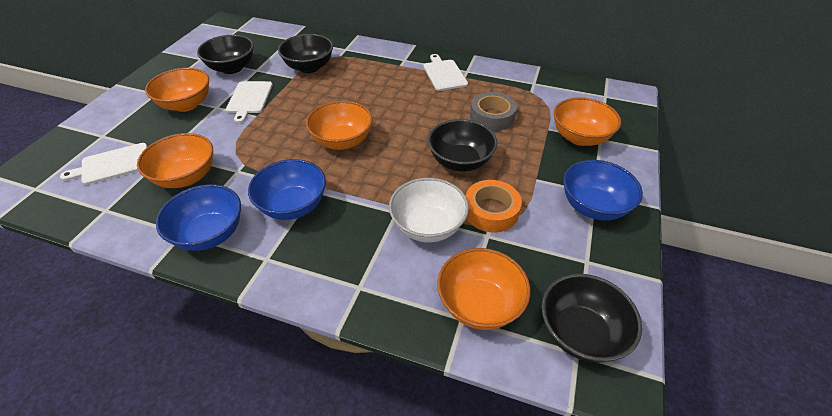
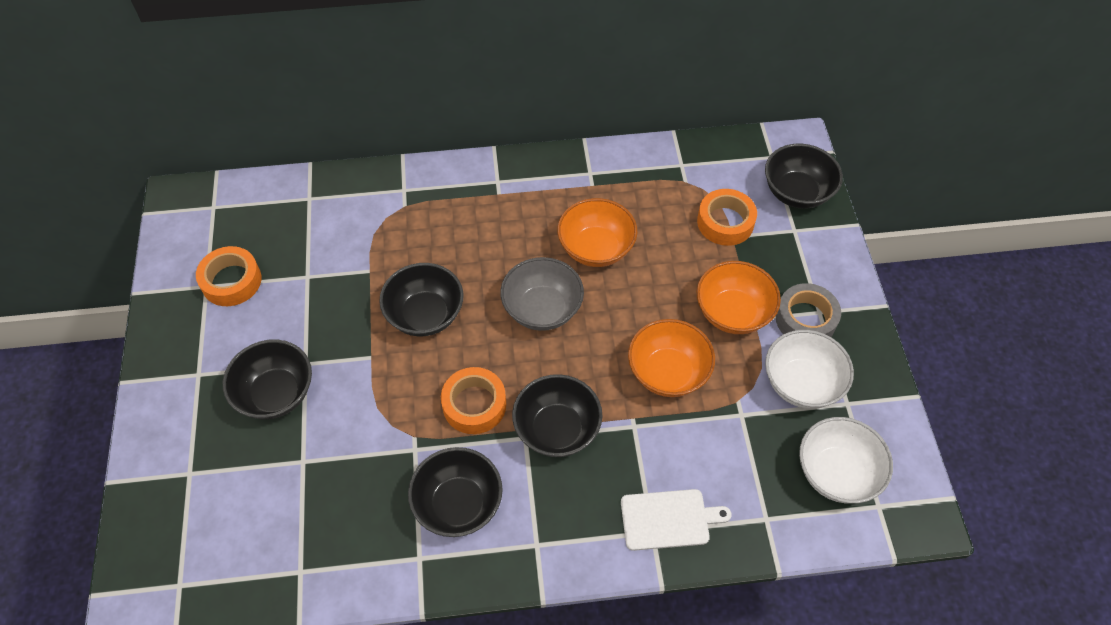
black bowl: [197,35,254,74] [278,34,333,73] [428,119,497,172] [541,274,642,363] = 4 -> [223,340,312,419] [379,263,464,336] [408,447,503,537] [512,374,602,457] [765,144,843,209] = 5
blue bowl: [156,184,241,251] [248,159,326,220] [563,160,643,220] = 3 -> none = 0
grey bowl: none = 0 -> [500,257,584,331] = 1
orange bowl: [137,133,213,188] [145,68,209,112] [306,101,373,150] [437,248,530,330] [554,97,621,146] = 5 -> [557,198,638,267] [628,319,715,397] [697,261,781,334] = 3
orange tape: [466,180,522,233] = 1 -> [196,246,261,306] [441,367,506,434] [697,189,757,246] = 3
white bowl: [389,178,469,242] = 1 -> [765,330,854,409] [799,417,893,503] = 2
white cutting board: [60,143,148,185] [226,81,273,123] [423,54,468,91] = 3 -> [621,489,731,551] = 1

